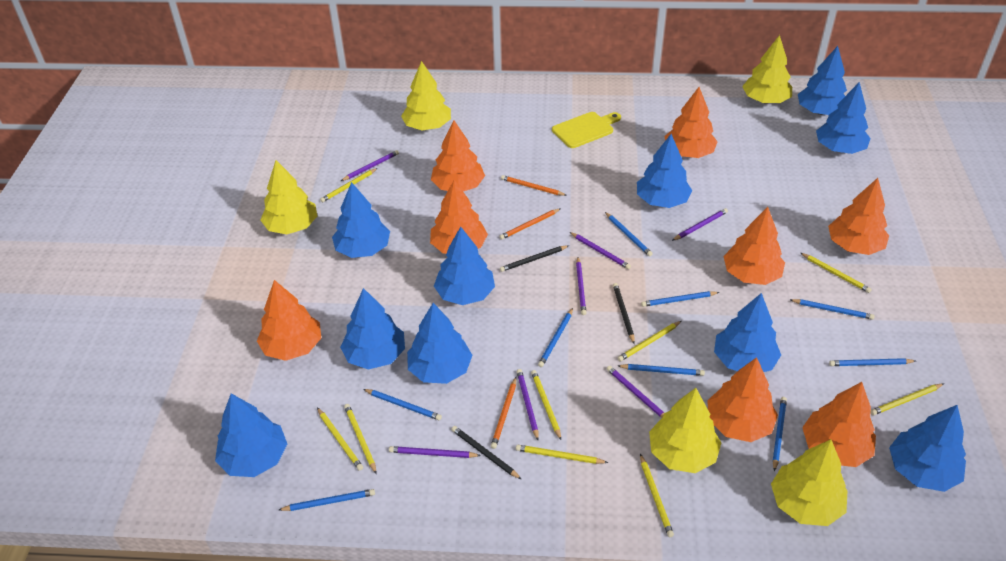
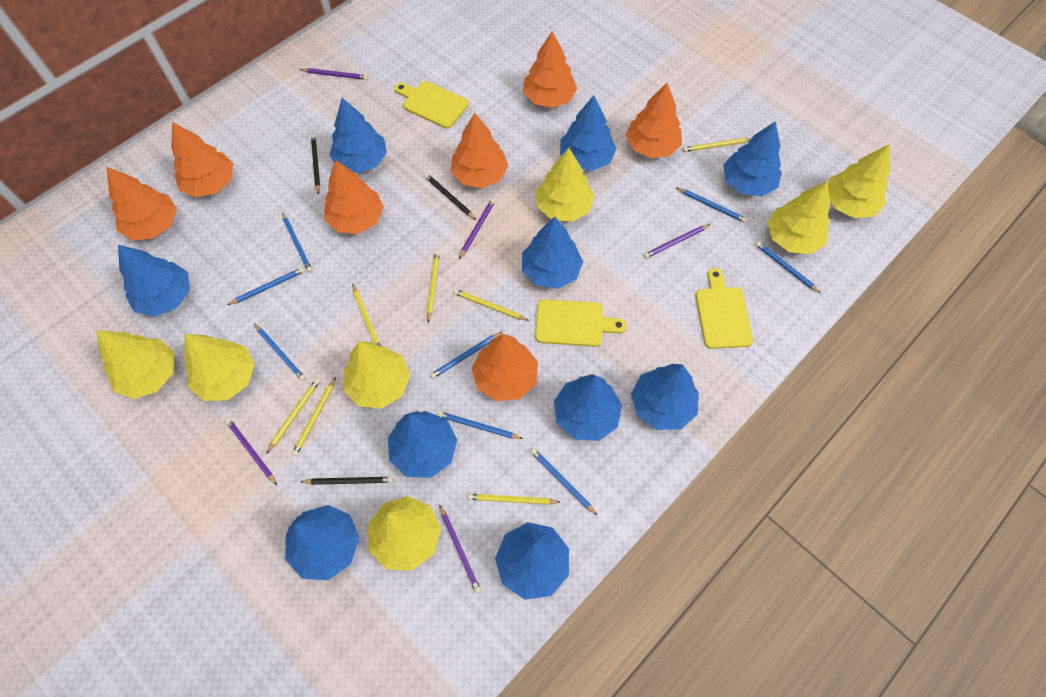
blue pencil: [279,489,375,511] [363,389,442,420] [538,308,573,367] [605,212,653,256] [618,364,705,376] [641,291,719,307] [773,397,787,472] [789,299,874,320] [829,358,915,366] = 9 -> [227,267,304,305] [254,324,306,381] [282,213,312,272] [430,332,502,379] [438,411,523,439] [531,448,598,516] [677,188,747,223] [755,241,821,293] = 8
orange pencil: [491,377,516,449] [499,208,561,240] [501,175,567,196] = 3 -> none = 0
orange tree: [257,280,321,361] [430,180,488,254] [431,120,485,191] [665,87,718,158] [707,357,778,442] [724,207,785,285] [802,382,876,467] [828,178,889,255] = 8 -> [106,167,177,240] [171,122,233,197] [324,160,384,234] [451,113,508,188] [472,334,538,401] [523,31,577,108] [626,83,682,158] = 7
purple pencil: [341,150,399,181] [389,446,481,458] [517,369,539,440] [570,232,631,269] [576,257,586,315] [607,366,664,418] [672,208,728,241] = 7 -> [225,418,277,485] [300,68,368,80] [439,504,481,594] [459,199,495,259] [644,224,710,258] = 5
yellow cutting board: [552,112,621,148] = 1 -> [395,81,469,129] [535,299,627,347] [696,268,753,349] = 3
yellow pencil: [317,408,363,471] [320,168,378,202] [344,404,377,474] [516,445,608,464] [531,370,561,440] [618,321,682,361] [640,454,674,537] [801,253,872,293] [870,384,943,415] = 9 -> [266,378,320,454] [292,377,336,456] [352,284,381,346] [427,251,440,323] [454,289,529,321] [468,494,560,505] [683,138,751,152] = 7
yellow tree: [260,160,317,234] [401,61,451,130] [649,388,721,473] [742,35,792,104] [771,439,848,526] = 5 -> [97,330,174,399] [184,334,255,401] [343,341,410,409] [368,496,441,570] [536,148,595,222] [768,181,830,254] [828,144,890,218] = 7

